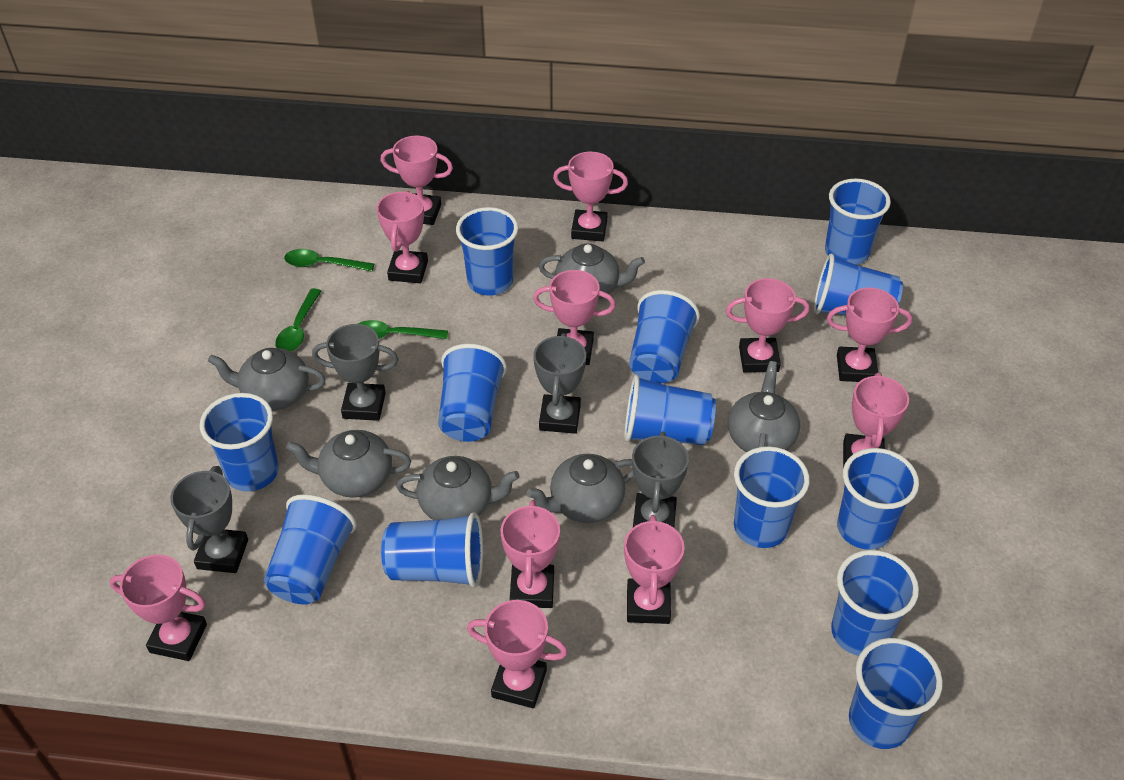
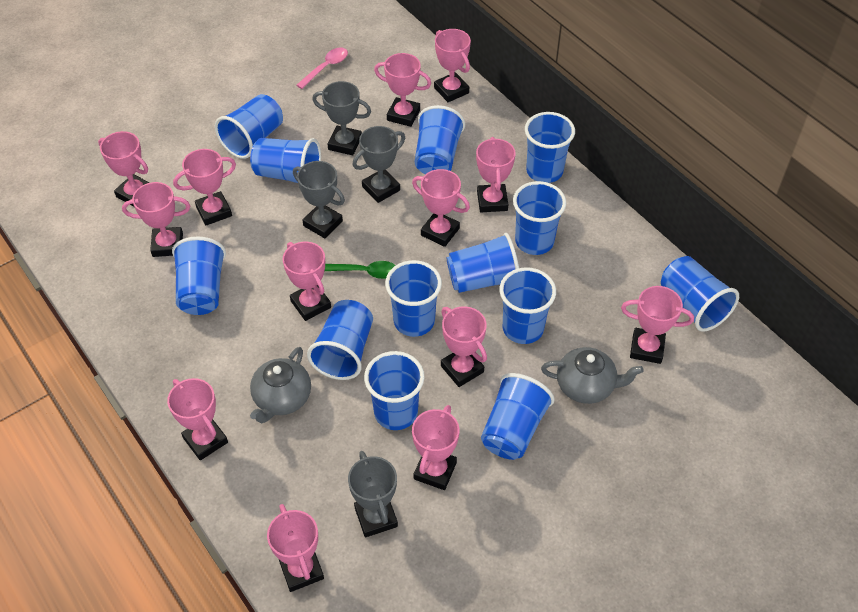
green spoon: [275,288,321,352] [284,249,374,272] [358,320,448,339] = 3 -> [325,261,396,279] = 1
grey teapot: [208,348,326,410] [286,430,411,498] [396,456,520,520] [527,454,634,523] [539,243,645,300] [728,361,800,452] = 6 -> [250,347,311,423] [541,347,644,404] = 2
pink spoon: none = 0 -> [296,47,348,89] = 1
pink trophy: [109,555,207,661] [377,191,428,283] [380,136,453,225] [467,600,568,708] [500,500,560,608] [533,270,616,365] [553,152,628,241] [624,515,685,624] [726,278,809,373] [827,287,912,382] [843,373,909,468] = 11 -> [98,131,149,207] [122,182,190,257] [167,378,228,460] [173,149,236,225] [267,504,324,592] [283,241,331,321] [374,53,431,127] [412,169,470,247] [412,405,459,490] [434,29,471,102] [441,306,487,387] [476,137,516,212] [621,286,694,364] = 13

